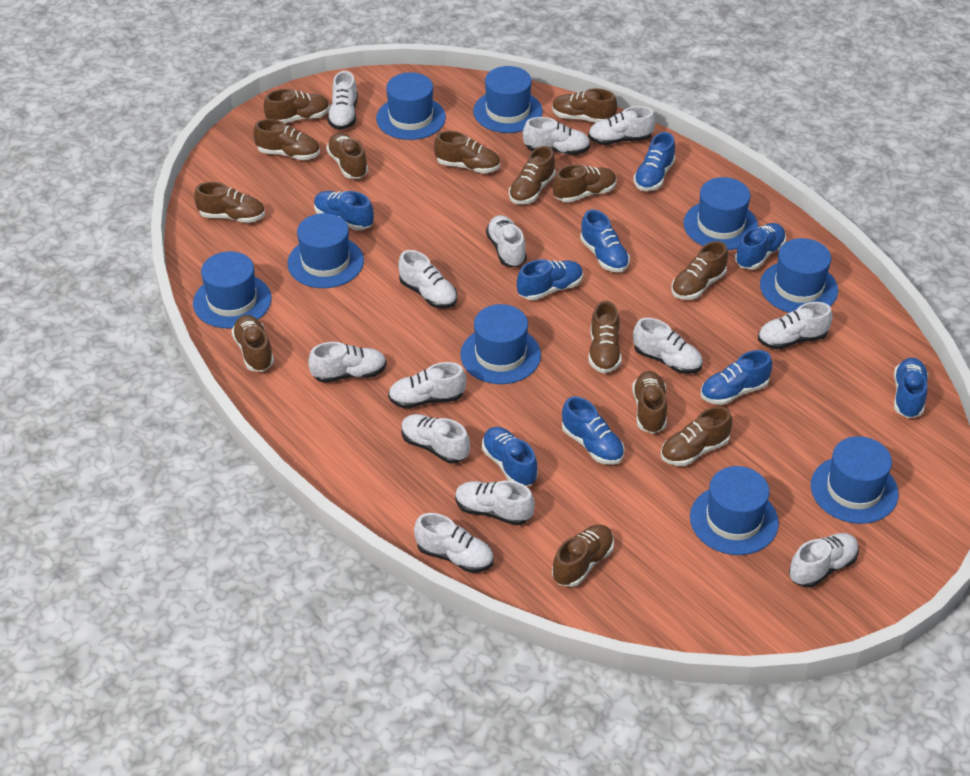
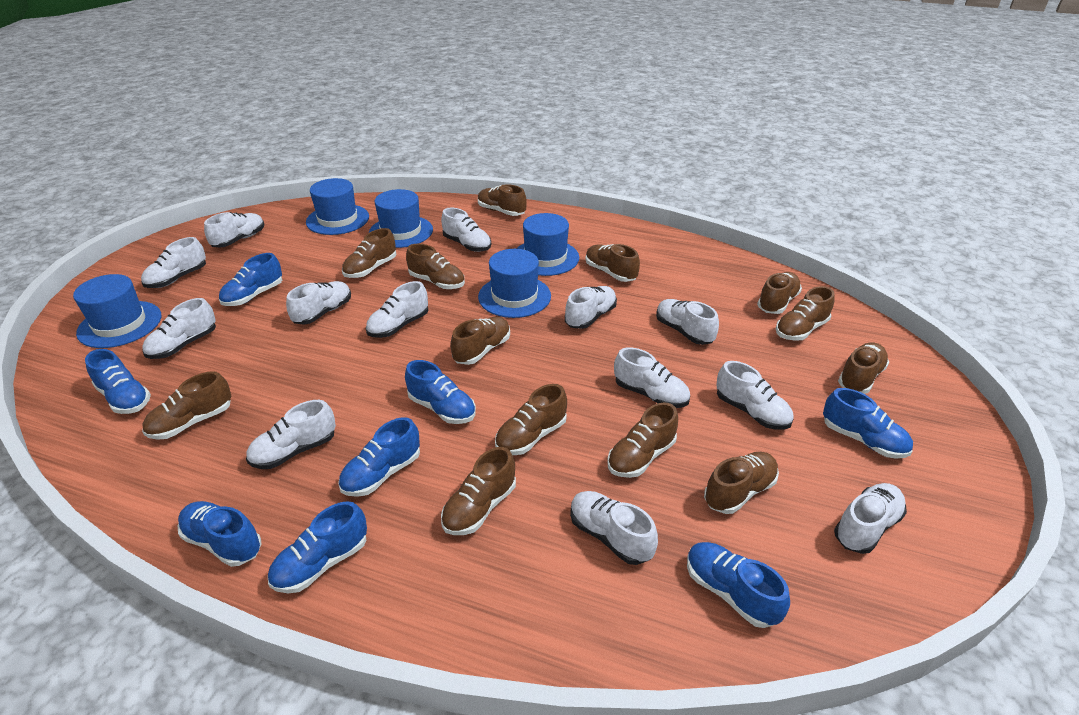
blue hat: [193,251,271,329] [287,213,364,288] [376,72,446,140] [460,304,541,384] [473,66,543,133] [684,177,758,250] [690,466,779,555] [760,238,838,313] [811,436,898,524] = 9 -> [73,274,161,348] [306,178,369,235] [369,189,433,248] [478,249,551,318] [516,213,579,276] = 5
blue shoe: [314,191,374,230] [482,427,538,486] [517,259,583,300] [562,396,624,465] [580,209,630,272] [633,132,675,191] [700,350,772,405] [735,223,786,270] [894,358,928,418] = 9 -> [85,349,151,414] [178,501,262,567] [219,253,282,306] [268,501,367,593] [338,417,420,497] [405,360,476,424] [687,542,790,628] [823,388,913,458] = 8
brown shoe: [194,182,265,223] [231,315,274,372] [253,119,320,160] [264,89,330,123] [326,133,368,179] [434,131,500,173] [509,146,556,204] [552,88,617,123] [552,525,614,587] [553,164,617,203] [589,301,622,373] [632,371,667,434] [661,407,732,466] [671,241,728,300] = 14 -> [142,371,231,440] [342,228,396,278] [406,244,465,289] [441,447,516,535] [450,317,510,365] [478,184,527,216] [495,384,567,455] [585,244,640,282] [607,402,678,478] [704,452,779,514] [757,272,802,314] [776,286,834,341] [838,342,889,394] = 13

